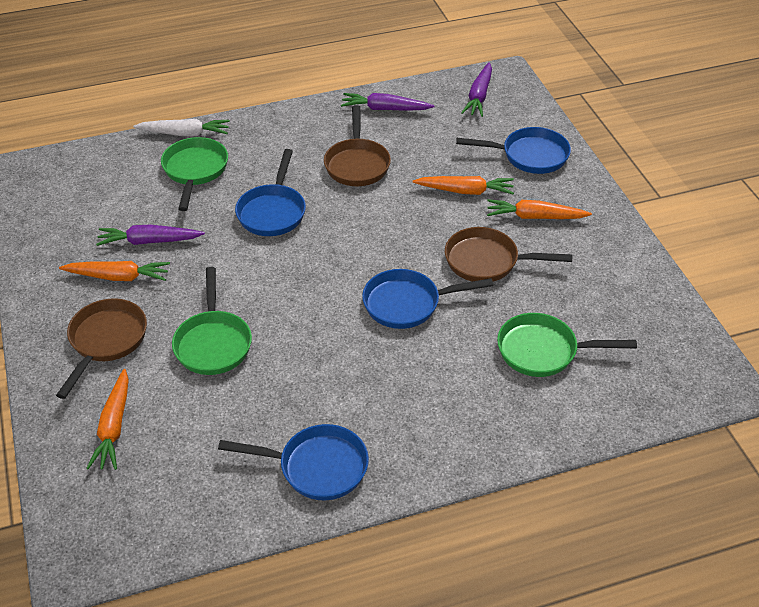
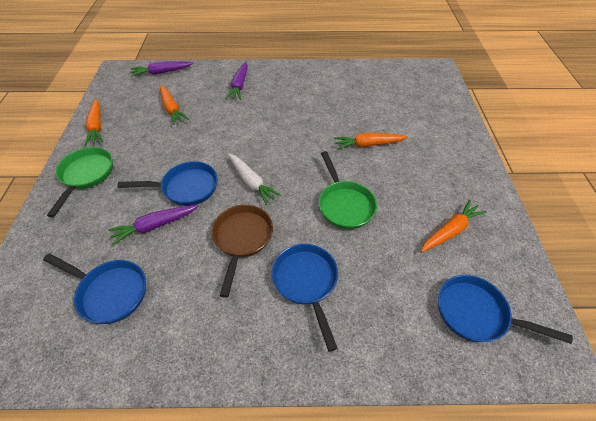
brown pan: [56,299,147,399] [324,105,391,186] [445,227,573,282] = 3 -> [212,205,273,298] = 1
green pan: [161,137,228,211] [172,267,252,375] [497,313,637,377] = 3 -> [47,147,113,217] [319,151,377,229] = 2

